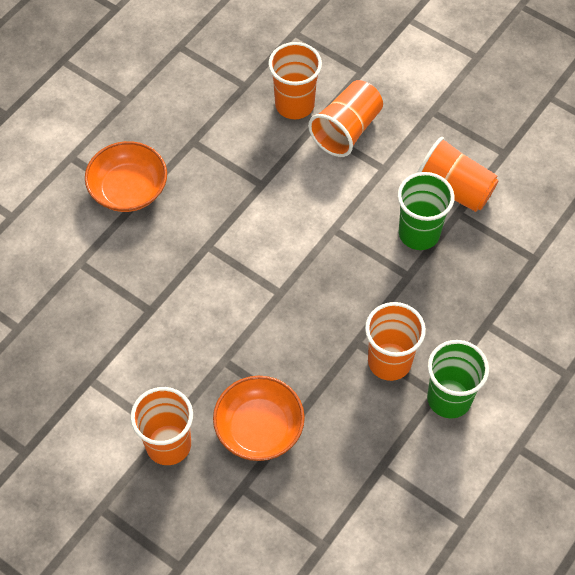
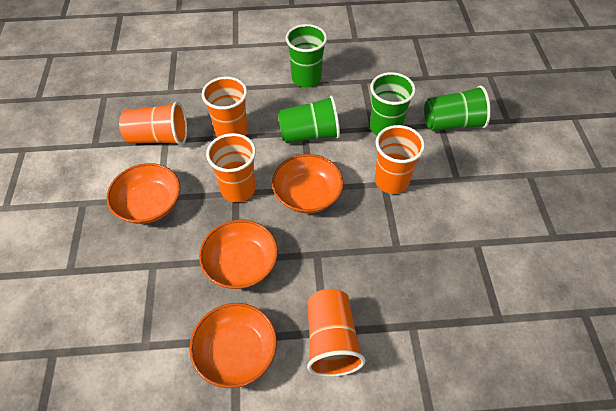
green cup: [397,172,455,250] [427,340,489,418] = 2 -> [278,96,340,143] [286,24,327,87] [370,72,416,135] [424,85,491,131] = 4
orange bowl: [85,141,167,212] [213,376,305,461] = 2 -> [107,163,180,224] [189,303,277,388] [199,220,278,289] [272,154,344,213] = 4

